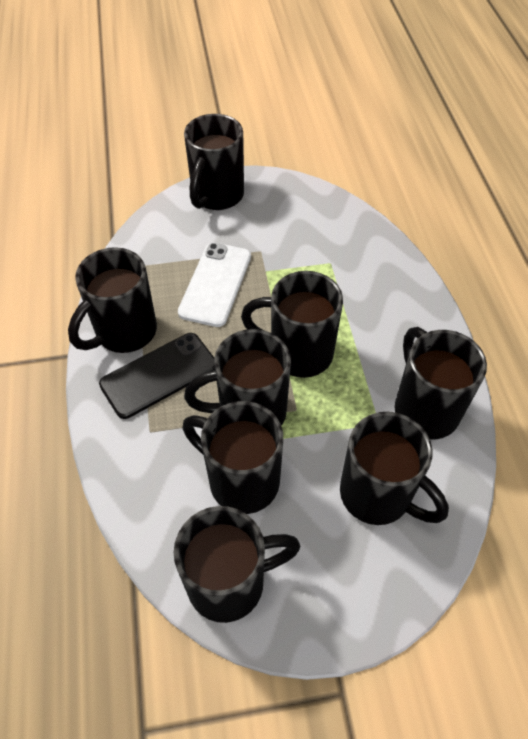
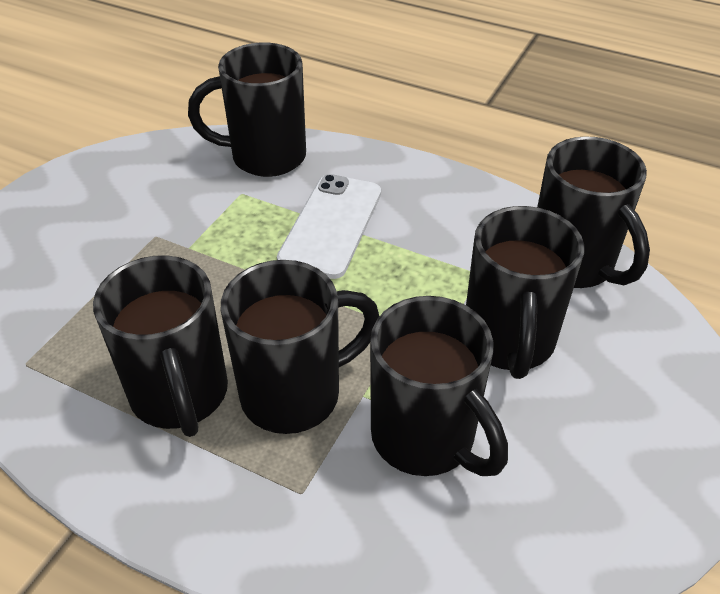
black mug: [68,247,157,353] [174,506,300,623] [183,401,283,514] [184,114,244,210] [184,329,291,426] [241,271,343,378] [340,412,449,525] [394,327,487,440] = 8 -> [93,255,228,437] [188,42,306,177] [221,260,379,434] [370,296,508,476] [466,206,584,379] [537,136,650,288] = 6
black phone: [99,333,215,419] = 1 -> none = 0

